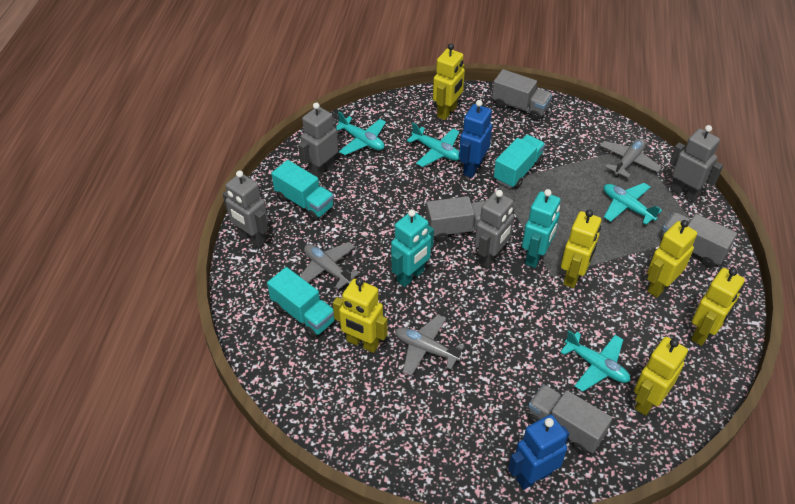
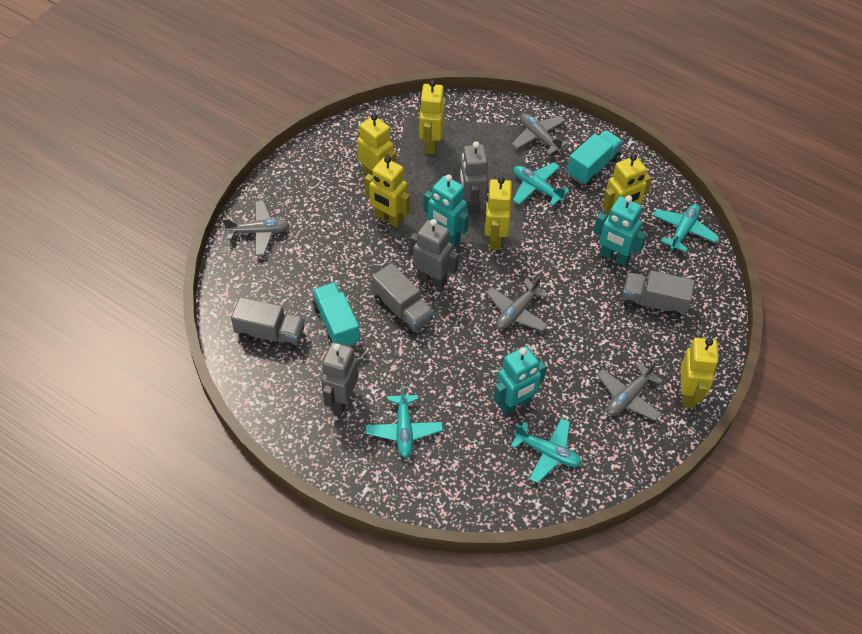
blue robot: [459,100,492,178] [508,414,570,490] = 2 -> none = 0
grey plane: [300,242,360,290] [395,315,464,376] [600,138,662,178] = 3 -> [222,201,290,256] [486,276,549,331] [512,113,569,155] [597,361,663,421] = 4
grey robot: [223,170,268,247] [298,102,338,179] [475,190,515,268] [670,125,723,202] = 4 -> [321,342,358,414] [410,219,459,289] [460,141,488,215] = 3
grey truck: [426,196,486,242] [492,69,552,120] [528,384,612,454] [661,212,737,268] = 4 -> [231,297,305,351] [372,263,433,335] [622,271,695,319] = 3
turquoise robot: [391,209,434,287] [522,189,560,268] = 2 -> [423,174,469,246] [494,346,546,415] [594,195,646,266] = 3
turquoise truck: [267,267,335,338] [271,160,334,221] [494,135,545,189] = 3 -> [312,282,360,347] [567,130,623,185] = 2

